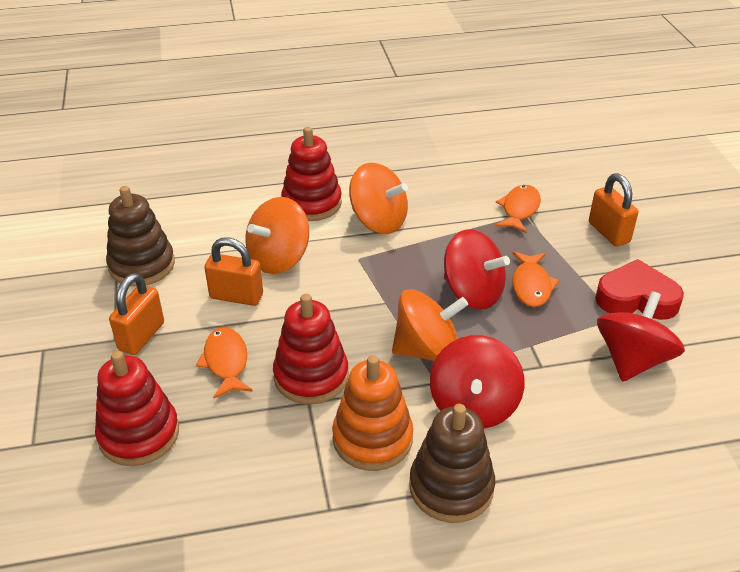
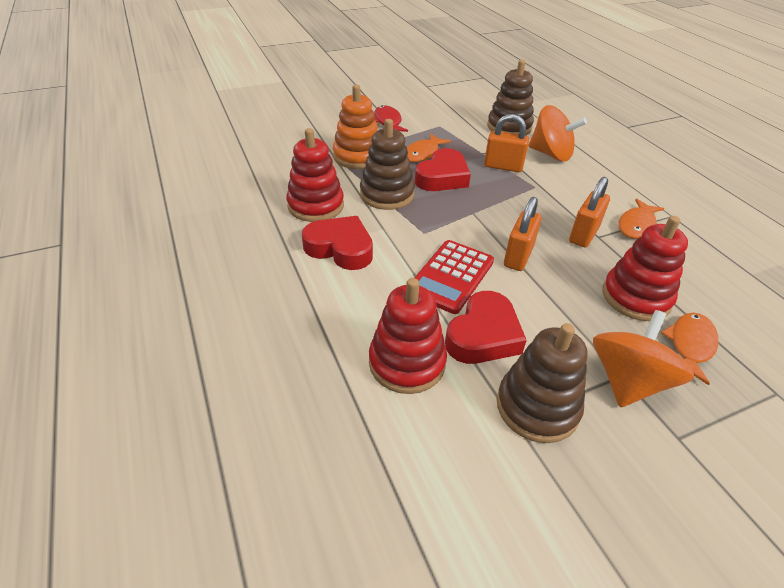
brown stacking toy: [106,186,175,286] [409,404,495,523] = 2 -> [360,119,415,210] [487,60,534,136] [497,323,588,443] = 3
orange spinning top: [245,197,309,274] [349,163,408,234] [392,289,468,361] = 3 -> [529,105,587,162] [593,310,694,407] = 2
red calculator: none = 0 -> [414,240,494,314] = 1
red fish: none = 0 -> [374,105,408,132] = 1
red heart: [595,259,684,320] = 1 -> [302,216,373,270] [415,148,471,191] [445,291,527,364] = 3
red spinning top: [430,335,524,428] [444,229,510,310] [597,291,685,382] = 3 -> none = 0

